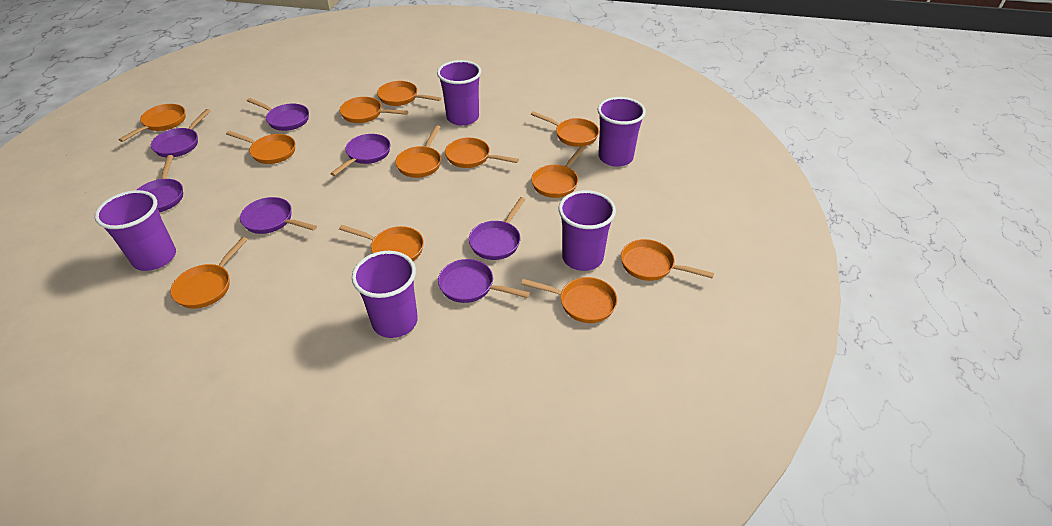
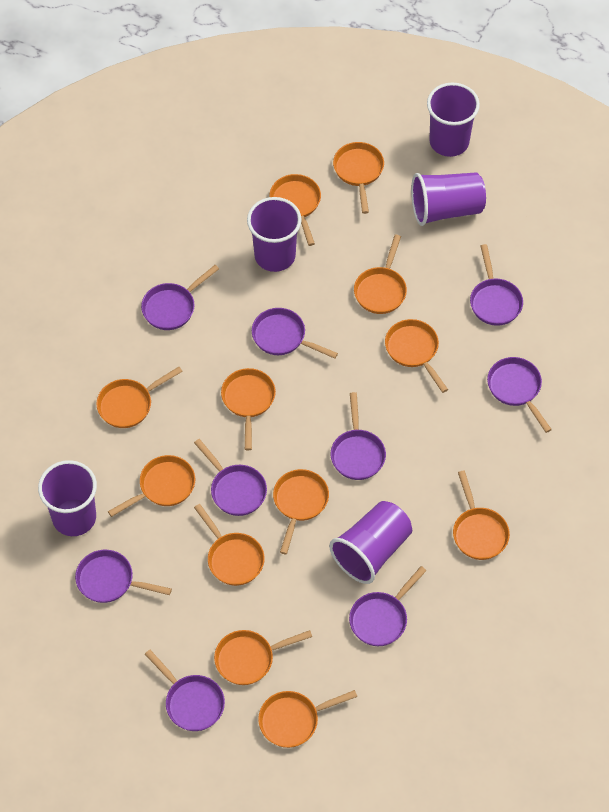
purple pan: [137,155,183,212] [151,109,211,157] [240,197,317,234] [247,98,309,131] [330,134,390,176] [438,259,530,303] [469,197,526,260] = 7 -> [75,550,172,603] [141,265,219,330] [145,650,225,731] [194,439,267,516] [252,308,338,359] [331,392,386,480] [349,566,427,646] [470,244,523,326] [487,357,552,433] = 9

